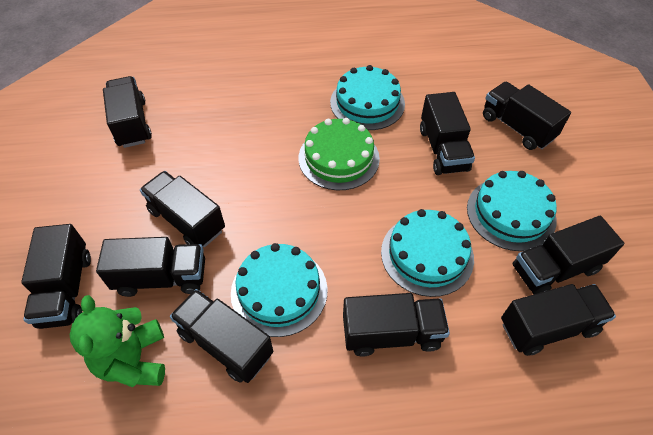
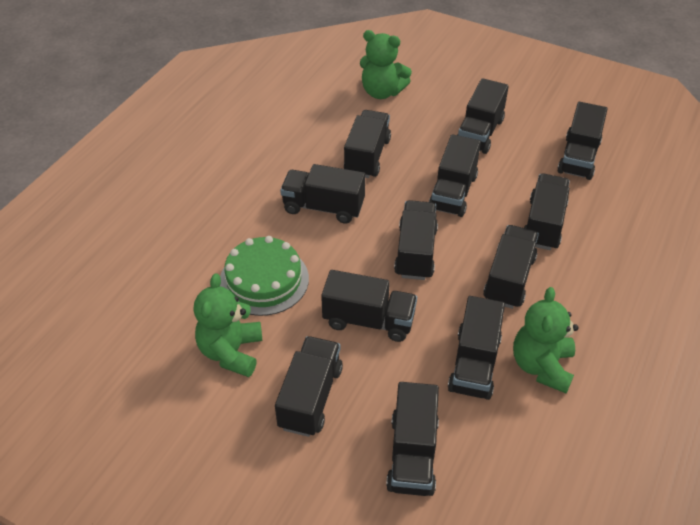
black truck: [21,224,91,329] [96,237,205,297] [103,76,152,148] [140,171,225,247] [170,289,273,383] [343,293,450,356] [420,92,475,175] [483,82,571,150] [501,284,616,356] [512,216,624,295] = 10 -> [275,336,343,437] [280,164,365,224] [321,270,417,342] [344,110,391,178] [386,382,439,496] [394,200,438,280] [429,134,481,217] [448,296,505,400] [458,78,509,154] [483,225,539,309] [524,174,570,250] [557,102,607,180] = 12
green teddy bear: [70,295,165,387] = 1 -> [194,273,262,377] [360,30,412,99] [513,287,579,393] = 3
turquoise cake: [231,243,327,337] [330,65,405,130] [381,209,474,297] [467,171,557,251] = 4 -> none = 0

